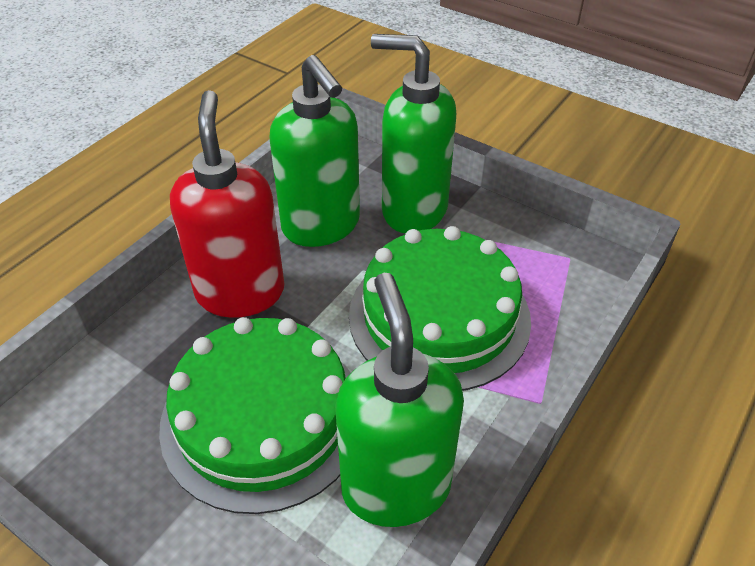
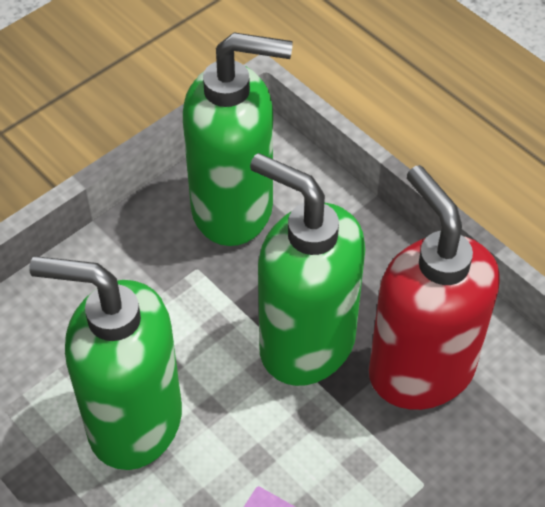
green cake: [159,317,351,514] [349,226,531,391] = 2 -> none = 0

